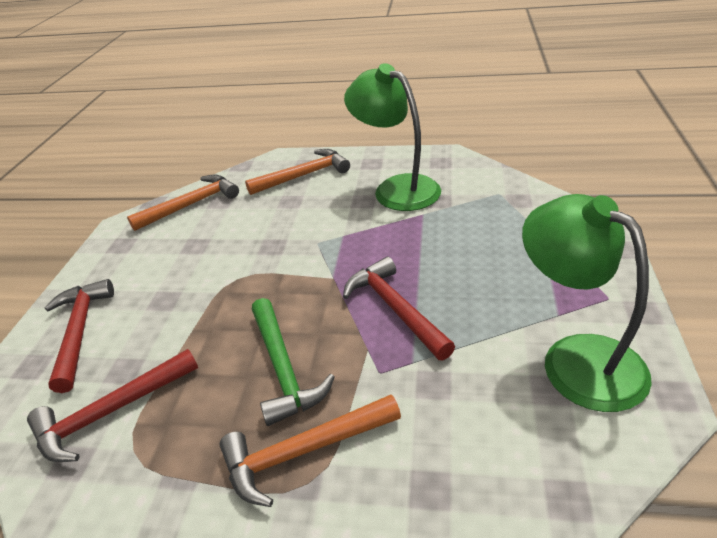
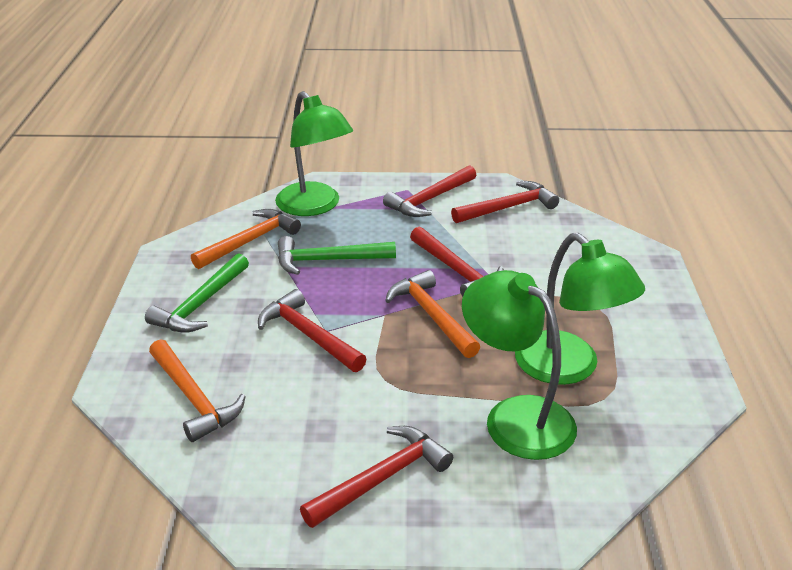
green hammer: [252,298,335,426] = 1 -> [145,253,249,333] [278,236,396,275] = 2
green lamp: [344,63,441,211] [522,194,652,412] = 2 -> [275,91,353,216] [462,270,577,460] [515,233,645,385] = 3
red hammer: [27,349,198,462] [45,279,114,393] [343,257,455,360] = 3 -> [258,289,367,372] [300,426,453,528] [383,165,476,217] [410,227,504,297] [451,181,559,223] = 5

